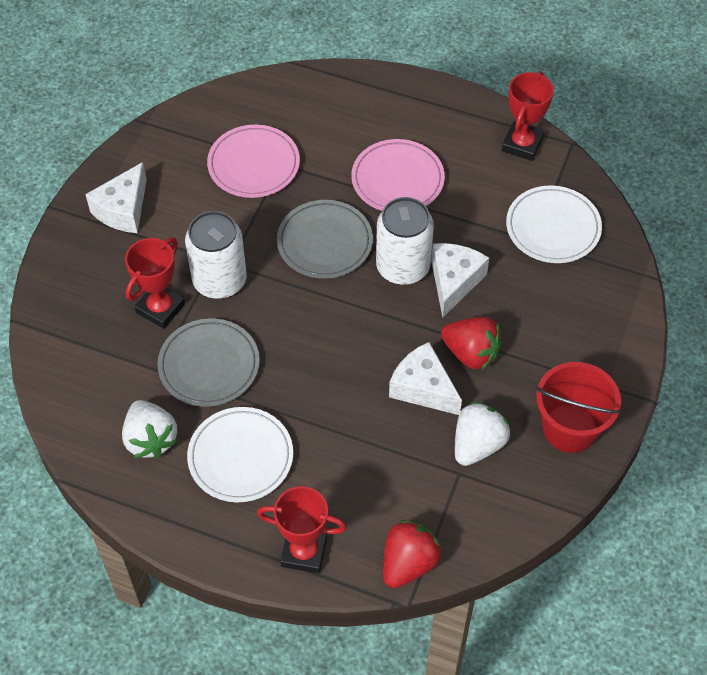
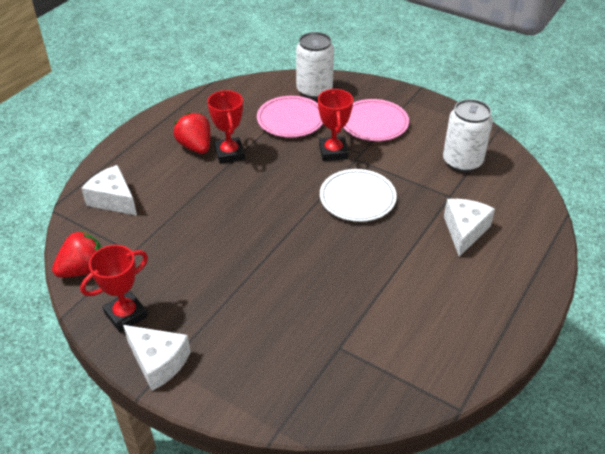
grey plate: [157,318,260,407] [277,200,373,279] = 2 -> none = 0
red bucket: [536,362,622,453] = 1 -> none = 0
white plate: [187,407,293,502] [506,185,602,263] = 2 -> [320,169,397,222] = 1
white strawberry: [122,400,177,458] [455,402,510,466] = 2 -> none = 0

